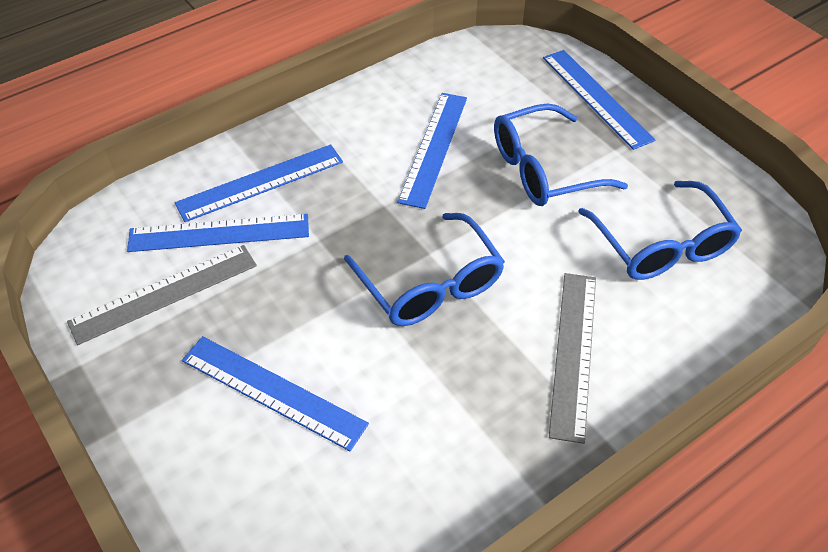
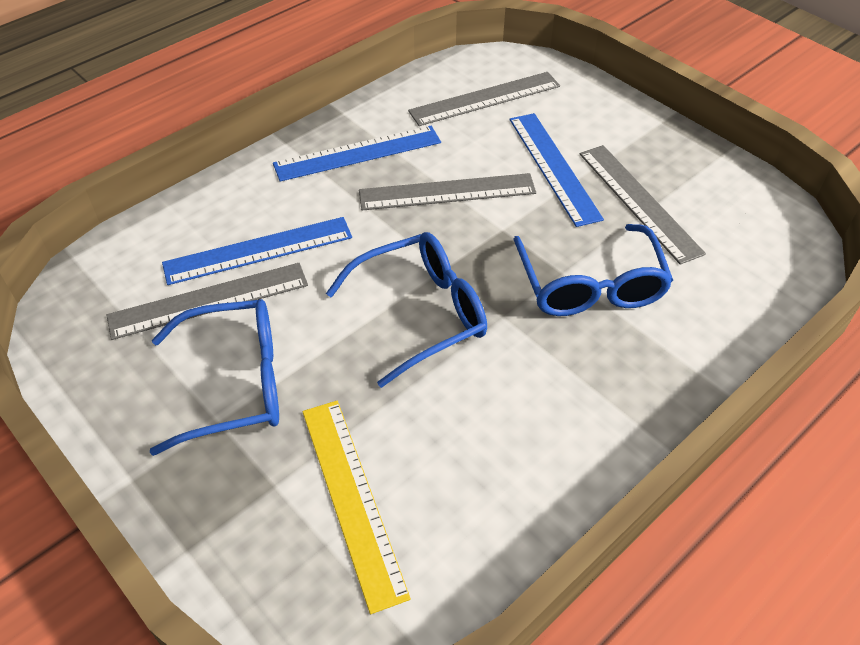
blue ruler: [127,214,309,252] [175,144,343,222] [182,336,369,451] [397,93,467,209] [543,50,655,150] = 5 -> [162,217,352,285] [273,126,441,182] [509,113,604,227] = 3
grey ruler: [67,245,257,345] [549,273,596,444] = 2 -> [107,263,308,340] [359,173,536,211] [408,72,560,126] [580,145,706,265] = 4
yellow ruler: none = 0 -> [302,401,411,614] = 1

